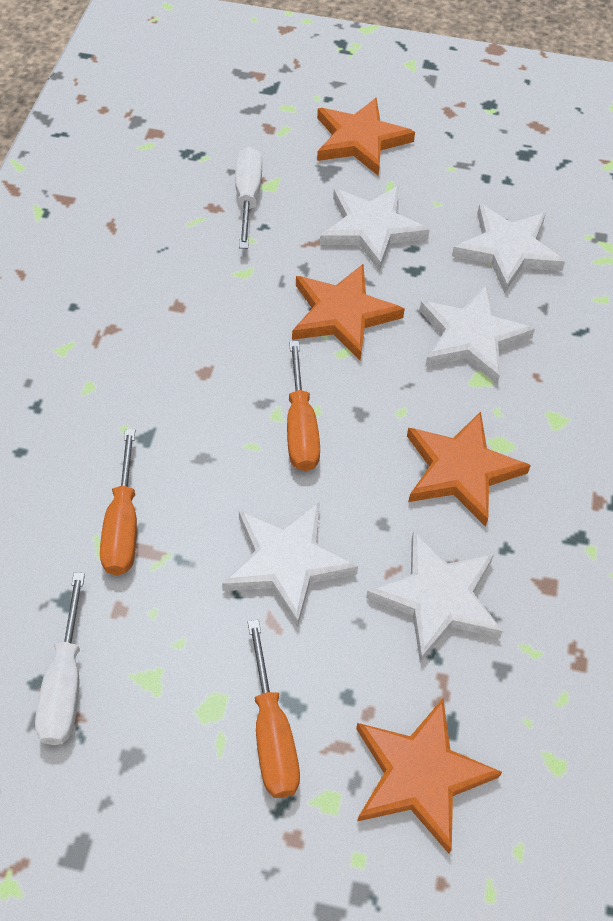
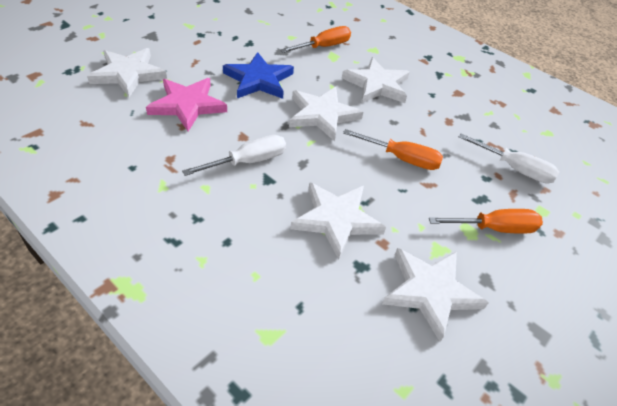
blue star: none = 0 -> [223,52,294,99] = 1
orange star: [292,264,405,361] [317,97,415,176] [356,698,502,854] [407,411,531,527] = 4 -> none = 0
pink star: none = 0 -> [146,78,227,131] = 1

